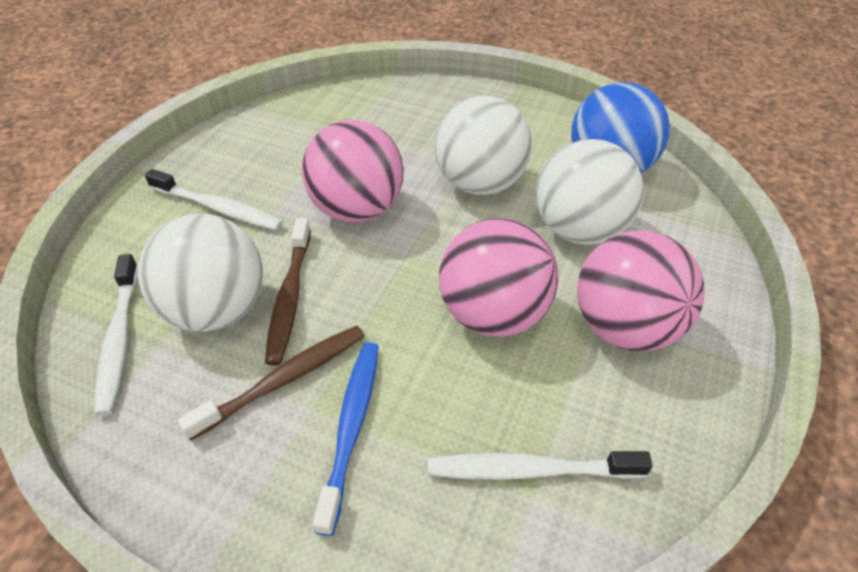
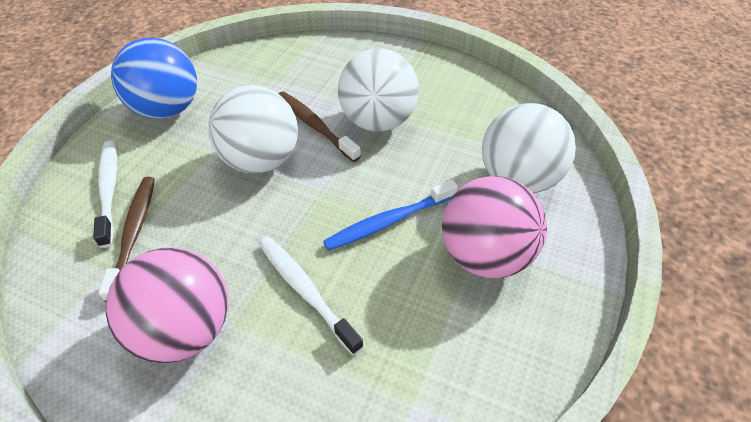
pink ball: [302,120,404,223] [439,218,559,337] [577,231,705,351] = 3 -> [106,247,228,363] [442,176,547,278] = 2
white toothbrush: [94,254,138,416] [145,169,283,231] [428,451,653,480] = 3 -> [93,140,117,248] [259,236,364,355] = 2

